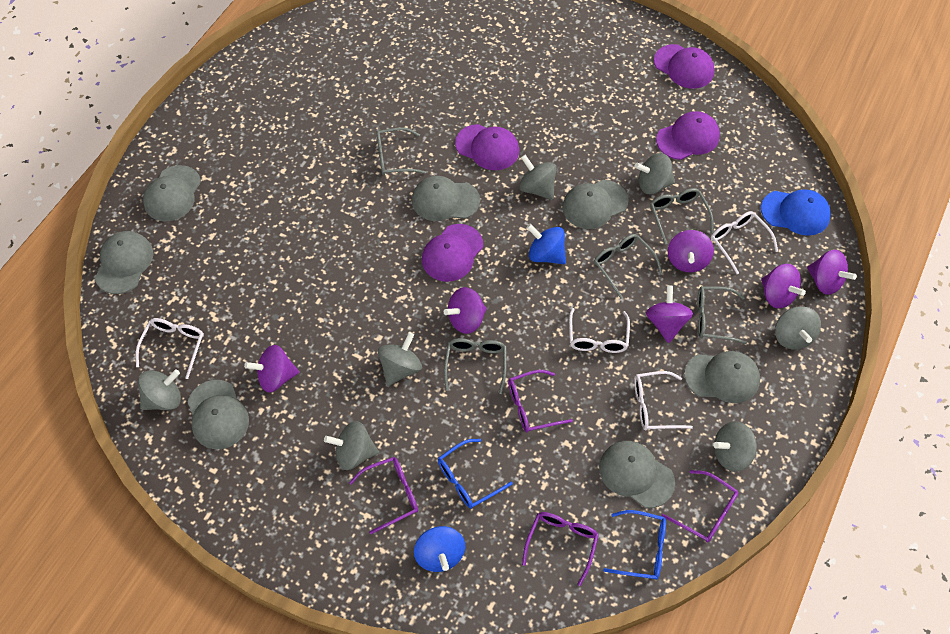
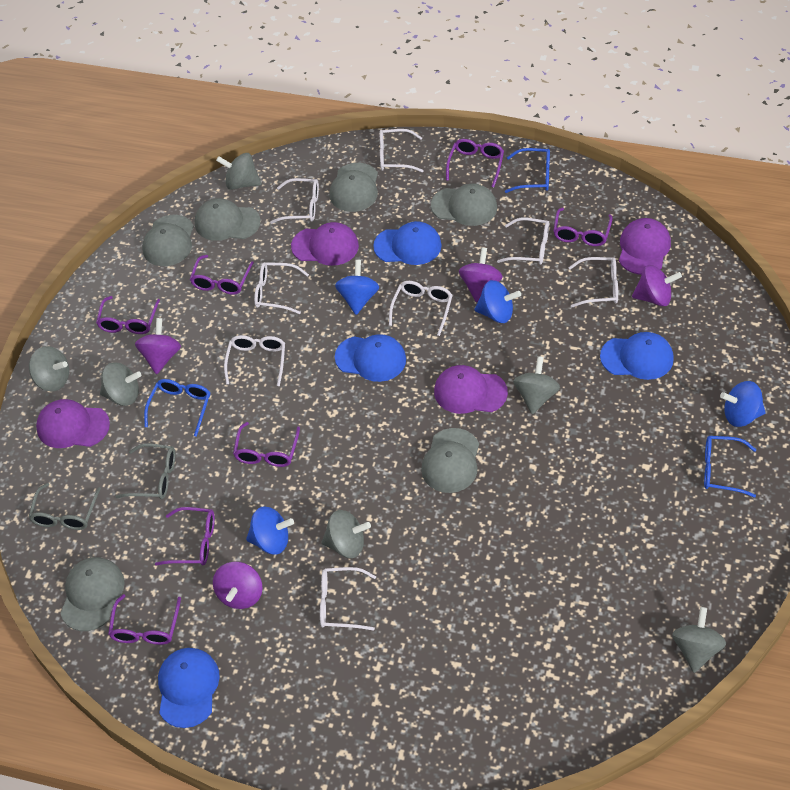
blue cap: [761,189,831,236] = 1 -> [158,648,220,728] [335,334,406,382] [373,221,442,265] [600,332,674,380] = 4
blue glasses: [438,439,513,509] [603,510,666,580] = 2 -> [144,379,210,437] [505,148,550,193] [704,436,756,498] = 3
blue spinning top: [414,526,466,572] [527,224,566,264] = 2 -> [246,506,294,555] [335,260,379,315] [474,280,521,323] [720,381,766,427] = 4
grey cap: [95,231,154,294] [143,165,201,221] [187,380,249,449] [412,176,480,221] [562,180,629,229] [599,441,675,508] [684,351,760,403] = 7 -> [60,557,125,631] [142,215,194,266] [195,198,261,241] [329,163,378,212] [421,428,479,493] [431,184,497,226] = 6
grey glasses: [376,128,426,176] [444,338,507,394] [594,234,663,299] [650,188,713,245] [697,286,747,344] = 5 -> [29,483,101,530] [116,443,176,499] = 2
grey spinning top: [138,369,181,410] [324,421,379,470] [378,332,422,386] [519,154,556,200] [635,153,675,194] [713,421,757,472] [775,306,821,349] = 7 -> [29,346,69,392] [100,362,141,406] [216,153,261,190] [321,510,371,558] [513,356,560,414] [672,607,726,673] = 6
purple glasses: [349,457,418,534] [508,370,573,433] [522,512,599,586] [661,470,738,543] = 4 -> [96,296,160,334] [108,594,181,645] [155,507,215,566] [190,255,254,295] [233,422,300,467] [446,139,504,188] [553,208,613,246] = 7
purple spinning top: [244,345,299,393] [444,287,487,334] [646,286,693,343] [668,230,714,272] [761,264,806,308] [807,250,857,295] = 6 -> [135,318,181,374] [213,562,263,609] [459,248,503,303] [632,265,682,306] = 4
white glasses: [136,318,204,379] [569,308,630,353] [634,371,693,430] [711,211,778,274] = 4 -> [224,335,285,386] [254,262,309,314] [270,178,319,224] [320,567,376,631] [380,129,423,172] [389,281,453,336] [497,217,549,265] [568,257,618,308] = 8

